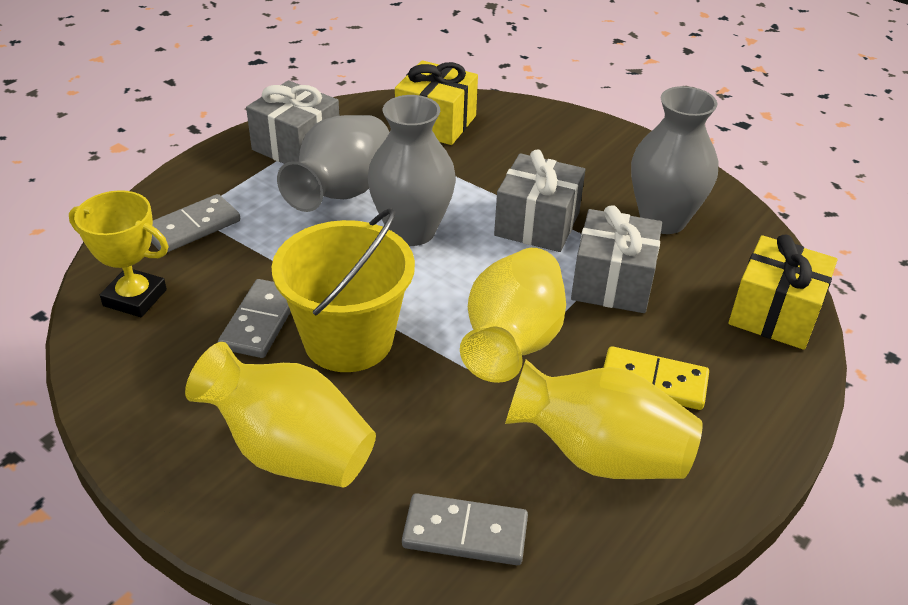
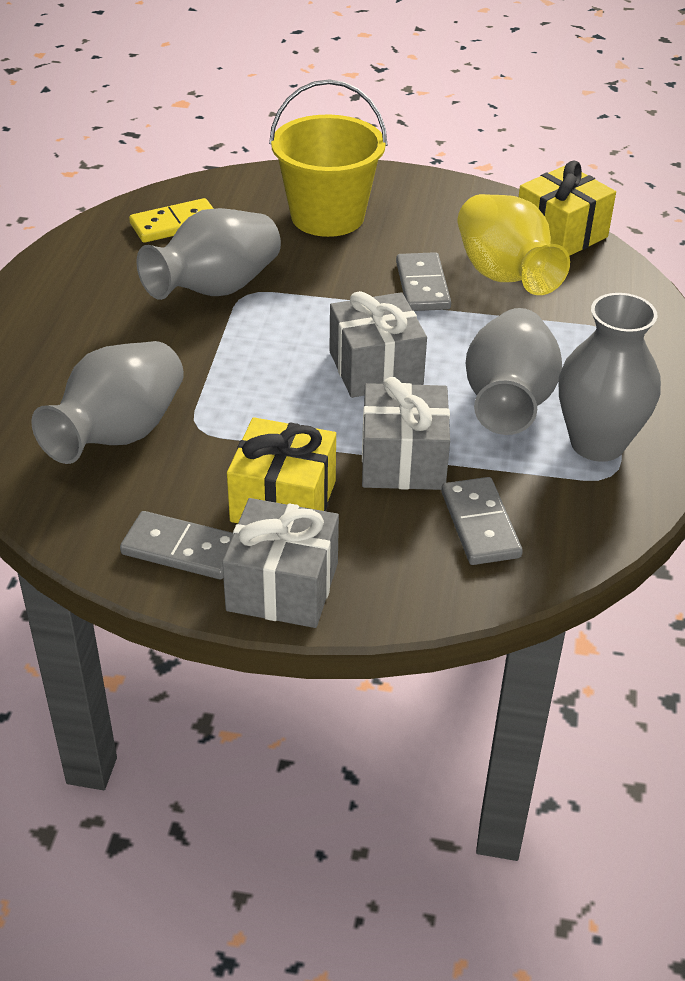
grey vase: [277,115,389,212] [368,95,456,246] [631,86,719,234] = 3 -> [31,341,184,464] [137,208,281,300] [466,308,562,435] [559,293,661,462] = 4
yellow trophy: [69,190,168,317] = 1 -> none = 0
yellow vase: [185,342,376,487] [460,248,566,383] [505,359,703,479] = 3 -> [458,194,570,295] = 1

